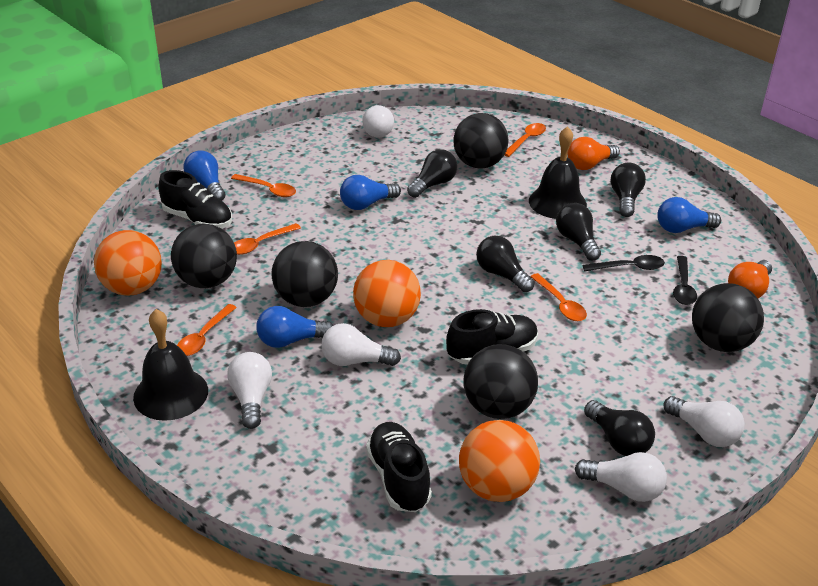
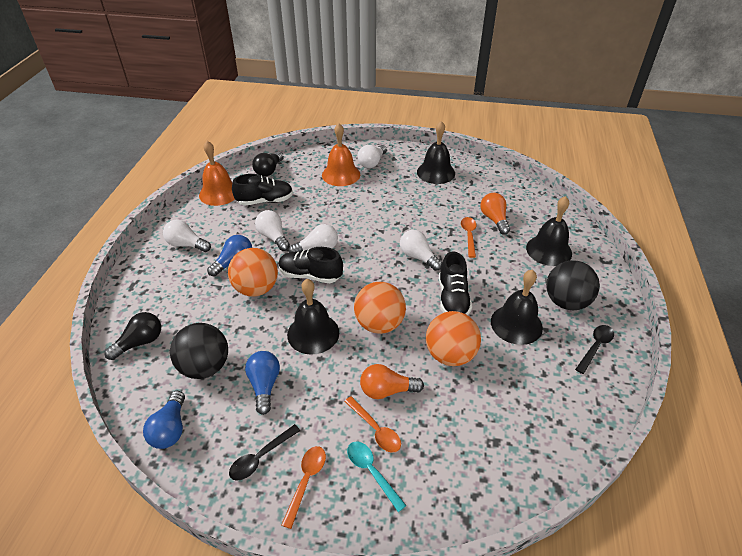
black ball: [171,223,237,288] [272,241,338,307] [453,113,509,168] [463,344,538,419] [692,283,764,352] = 5 -> [170,323,228,379] [546,260,600,310] = 2
black bell: [133,309,208,421] [529,126,587,219] = 2 -> [287,279,339,355] [417,121,455,184] [491,270,543,345] [526,196,572,266] = 4
black light bulb: [407,149,457,198] [476,236,535,292] [556,203,601,261] [584,400,655,456] [611,163,646,217] = 5 -> [104,312,161,360] [252,152,284,177] = 2
blue light bulb: [183,150,226,201] [256,306,333,348] [340,175,401,210] [657,197,721,233] = 4 -> [143,391,185,449] [207,235,252,277] [245,351,280,415] = 3
orange bell: none = 0 -> [199,141,235,206] [322,123,360,186] = 2
orange spoon: [177,304,237,356] [231,174,296,197] [234,223,301,255] [504,123,546,157] [530,273,587,321] = 5 -> [281,446,326,529] [344,396,401,452] [461,217,476,258] = 3
turquoise spoon: none = 0 -> [347,442,407,512] = 1

